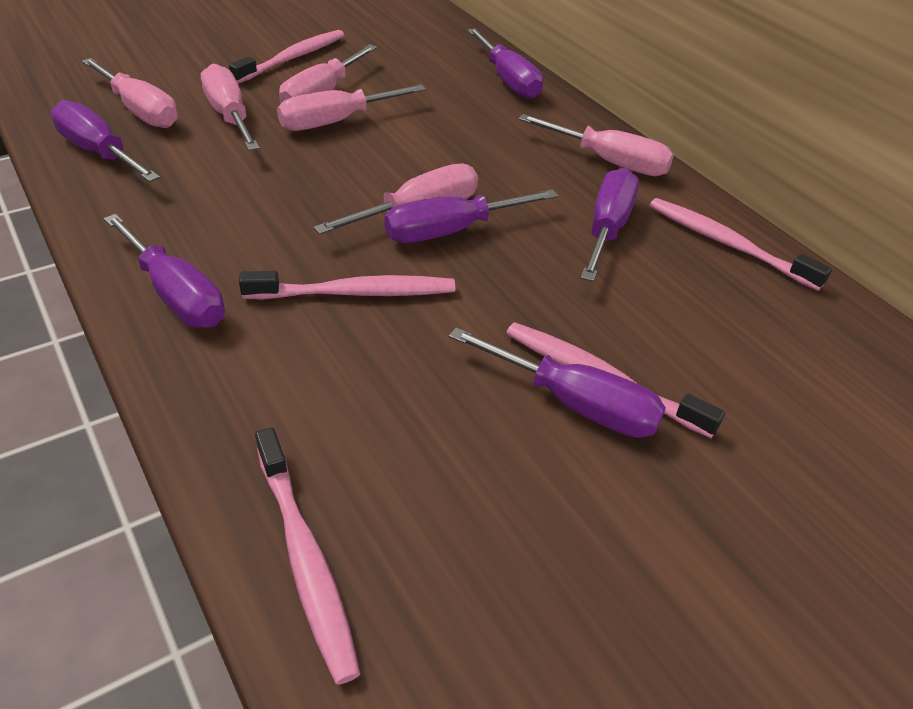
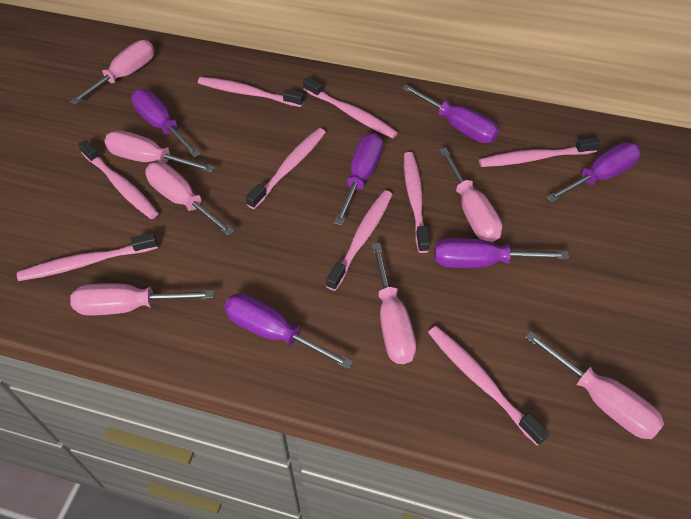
pink screwdriver: [82,58,178,128] [201,64,260,151] [277,85,426,131] [279,44,377,103] [314,164,478,235] [518,114,674,176] = 6 -> [70,40,155,105] [70,283,214,315] [104,130,215,173] [145,162,235,236] [372,243,416,364] [439,148,502,242] [525,331,664,439] = 7
pink toothbrush: [229,30,344,84] [239,271,455,300] [255,428,360,685] [506,322,725,438] [649,198,832,291] = 5 -> [17,233,158,281] [78,140,159,219] [198,77,304,107] [246,128,326,209] [303,77,398,138] [326,190,392,291] [404,152,430,253] [428,326,549,446] [479,137,600,167] = 9

